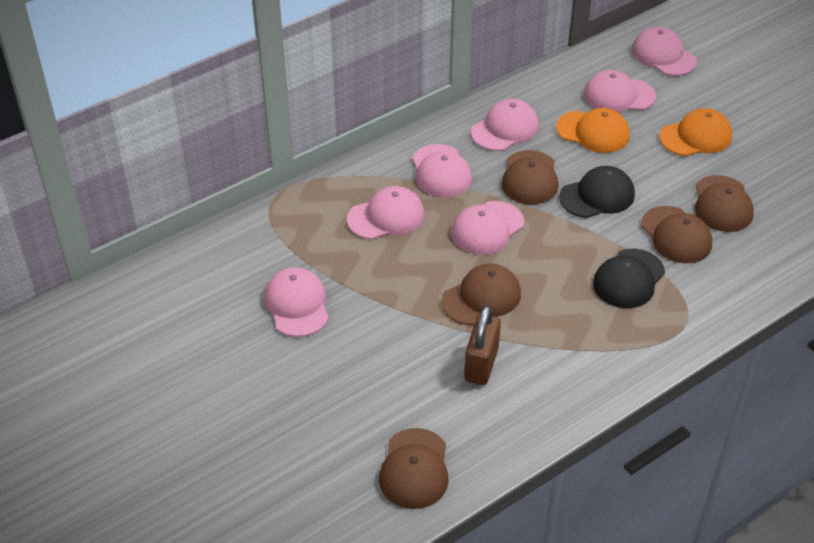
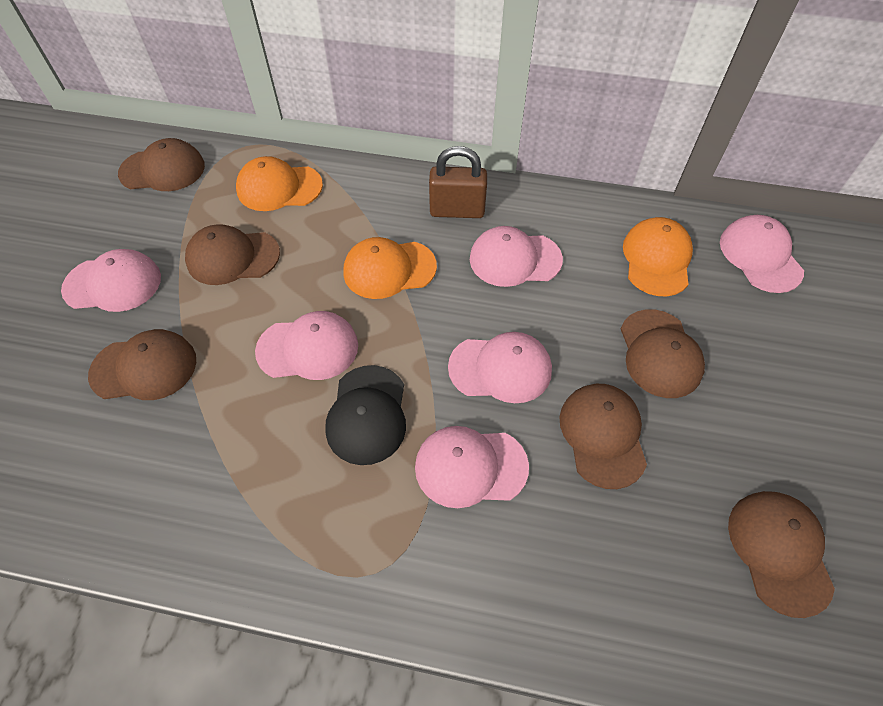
black cap: [559,166,635,218] [593,249,665,308] = 2 -> [325,365,406,465] = 1
brown cap: [379,428,449,509] [442,264,521,325] [502,150,559,205] [641,206,712,263] [695,175,754,232] = 5 -> [88,329,196,400] [118,138,205,191] [185,224,280,285] [559,384,647,489] [621,309,705,398] [728,491,835,618] = 6
orange cap: [556,108,630,153] [659,108,732,156] = 2 -> [236,156,323,211] [343,237,437,299] [623,217,693,296] = 3
pink cap: [264,267,329,337] [347,186,424,240] [412,144,472,198] [451,201,524,255] [471,99,539,151] [584,70,656,112] [632,27,697,76] = 7 -> [61,249,161,312] [255,311,358,380] [415,426,529,508] [448,332,552,403] [470,226,563,287] [720,215,804,293] = 6

